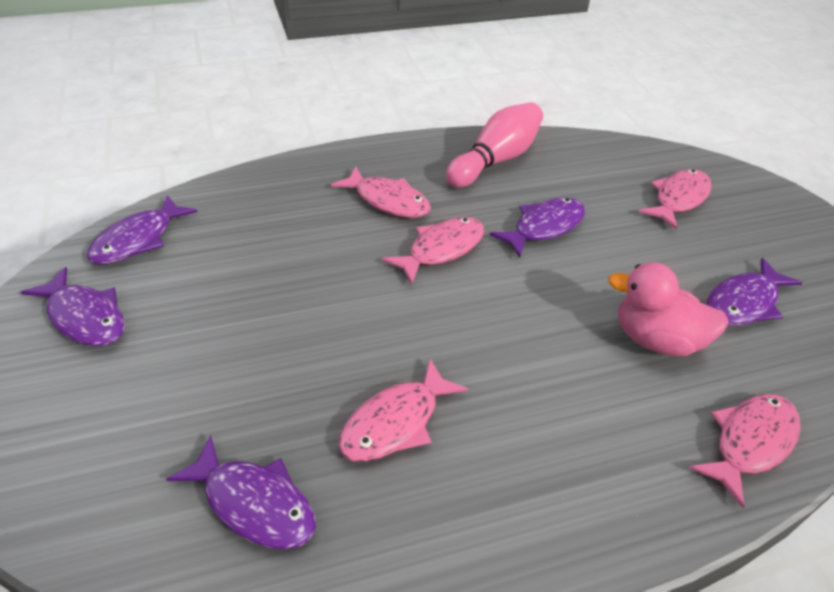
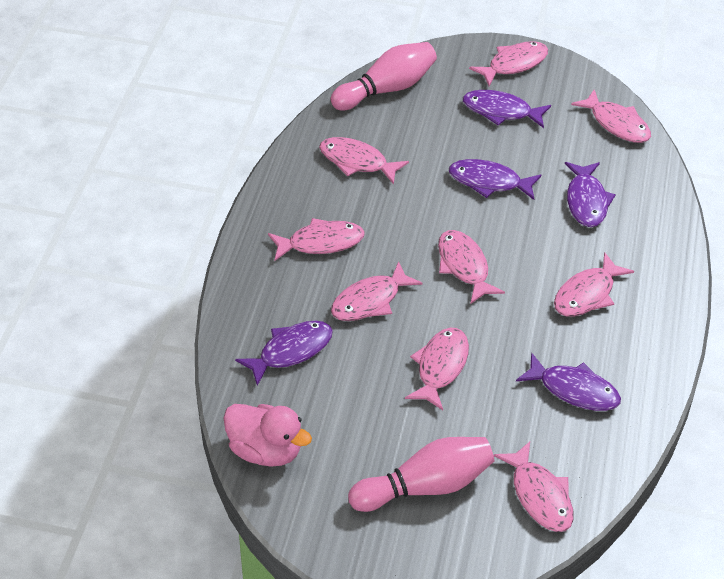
pink bowling pin: [446,102,543,188] = 1 -> [330,42,437,110] [348,437,494,512] = 2
pink fish: [331,166,431,218] [339,359,468,462] [382,217,484,285] [639,169,712,230] [689,394,801,508] = 5 -> [268,218,365,261] [319,137,409,185] [331,261,423,321] [405,328,469,410] [438,230,505,304] [469,41,548,86] [494,441,574,532] [554,252,634,317] [571,90,651,143] = 9

